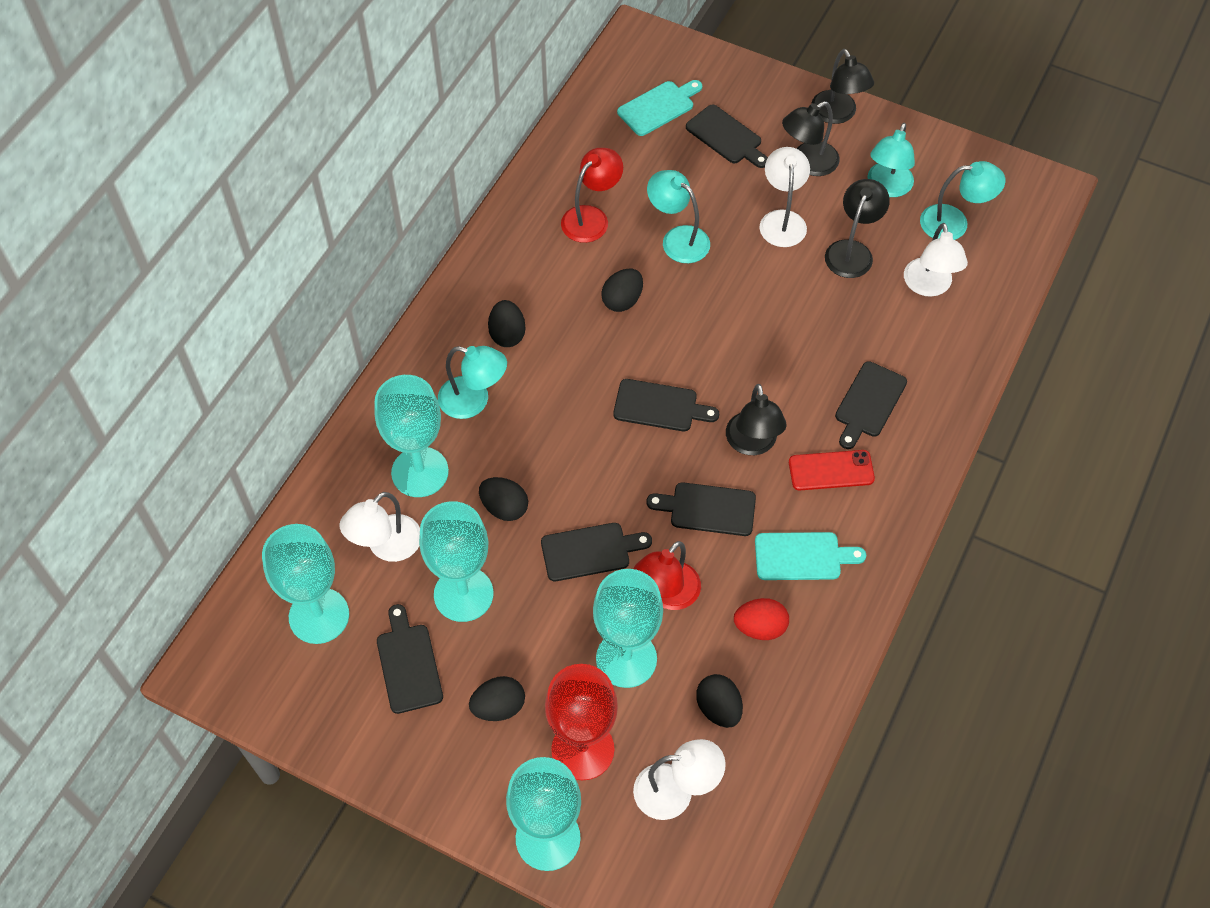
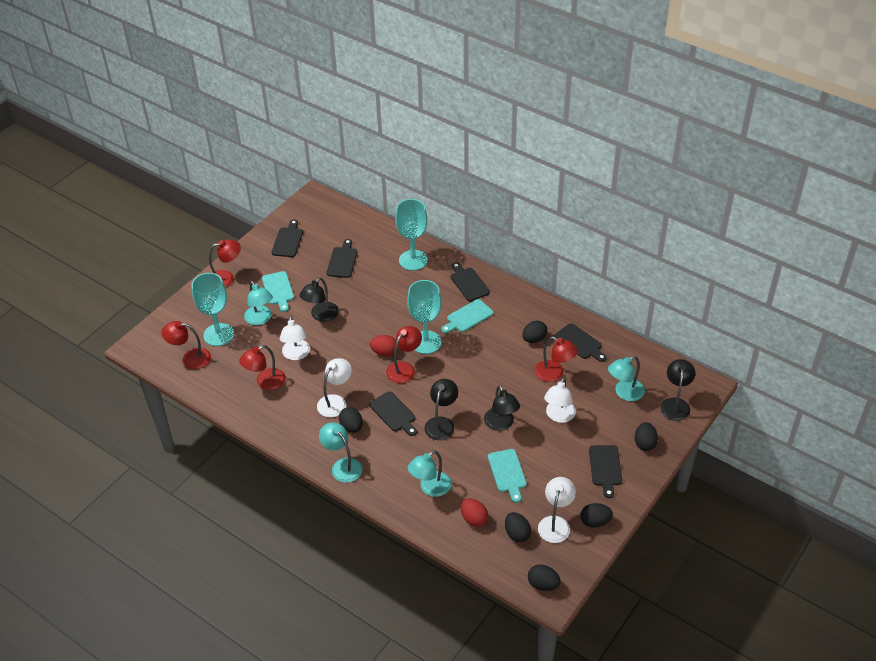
black egg: [469,676,525,721] [479,477,528,521] [488,300,526,347] [601,269,643,312] [696,674,743,728] = 5 -> [339,407,363,433] [505,512,531,543] [522,321,547,343] [528,564,561,591] [580,503,613,528] [635,422,658,451] = 6
red egg: [734,598,789,640] = 1 -> [370,335,398,356] [461,498,488,527] = 2
red goblet: [545,664,618,781] = 1 -> none = 0
red lamp: [561,148,623,243] [634,541,701,610] = 2 -> [161,321,211,369] [209,239,241,288] [239,345,286,390] [386,326,422,383] [535,337,578,382] = 5
red phone: [789,450,875,490] = 1 -> none = 0
turquoise cutting board: [617,80,702,136] [755,532,866,580] = 2 -> [262,271,294,312] [441,299,493,333] [488,449,527,503] = 3
turquoise goblet: [262,524,349,644] [374,375,449,497] [419,501,494,622] [506,757,581,871] [593,569,663,688] = 5 -> [191,273,234,346] [395,199,428,271] [407,280,442,354] = 3

